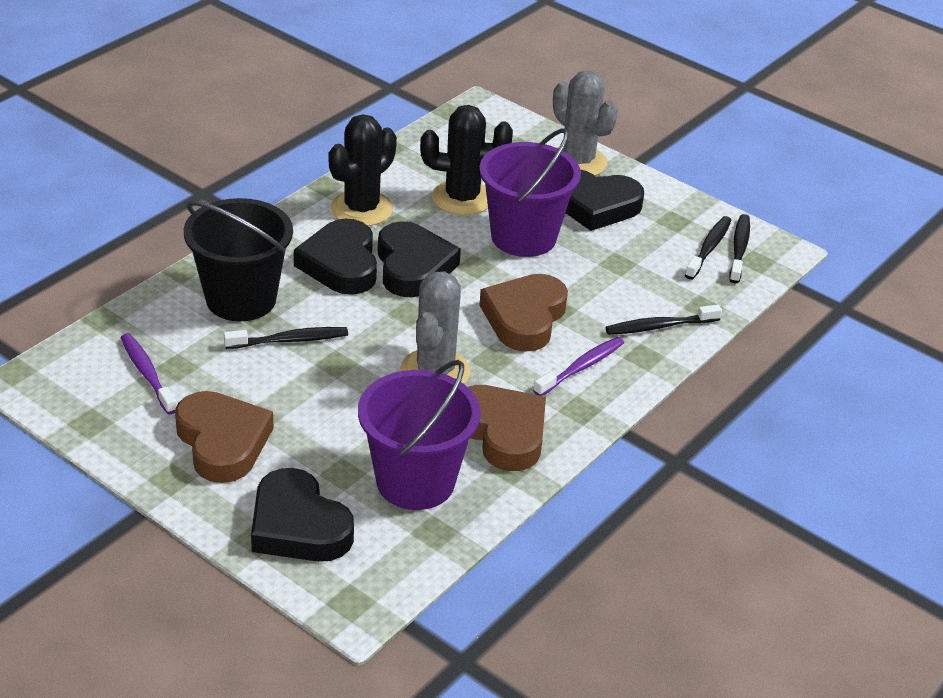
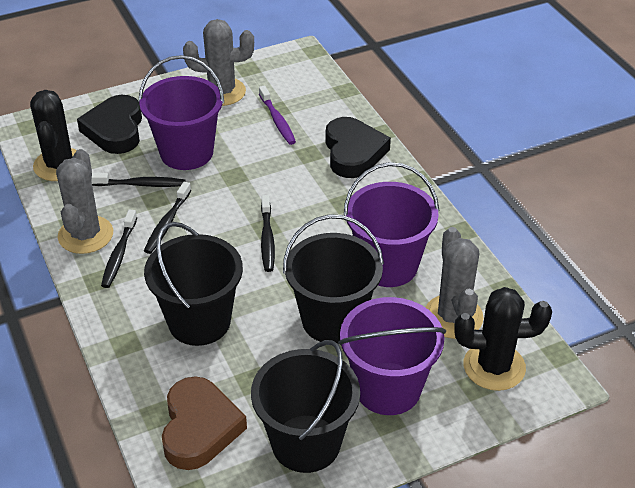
black bucket: [183,198,293,321] = 1 -> [144,222,243,346] [251,340,360,473] [283,214,384,344] = 3
black heart: [251,468,354,562] [294,218,377,295] [378,221,461,297] [566,170,644,231] = 4 -> [77,95,142,154] [326,117,391,178] = 2
brown heart: [175,391,273,483] [468,385,546,471] [479,274,568,352] = 3 -> [162,376,247,470] = 1
grey cactus: [400,272,470,384] [553,71,618,176] = 2 -> [56,149,113,254] [183,19,254,106] [425,227,484,339] = 3
purple bucket: [358,360,481,510] [479,128,581,257] = 2 -> [138,55,224,170] [338,297,446,415] [344,162,439,287] = 3
purple toothbrush: [121,333,177,414] [533,337,624,396] = 2 -> [259,85,296,145] = 1

